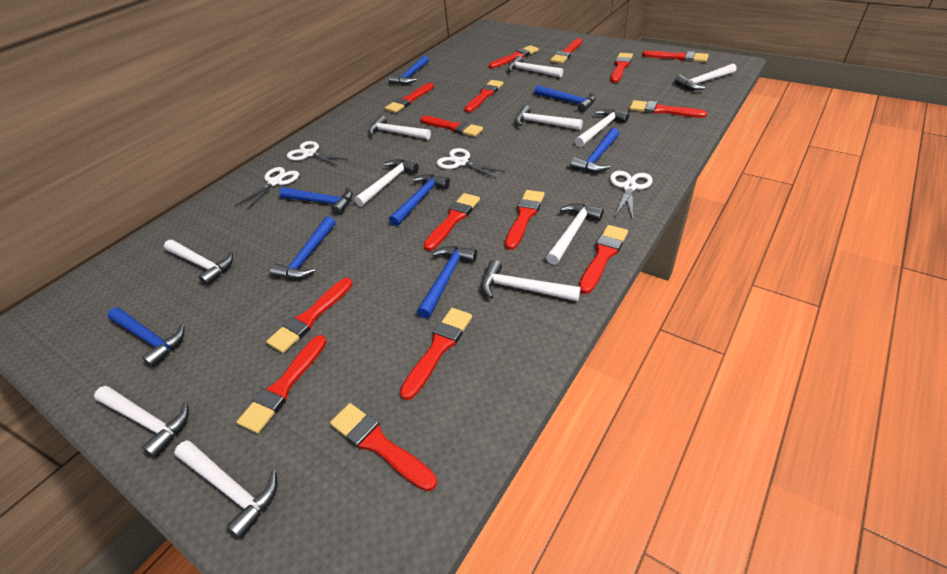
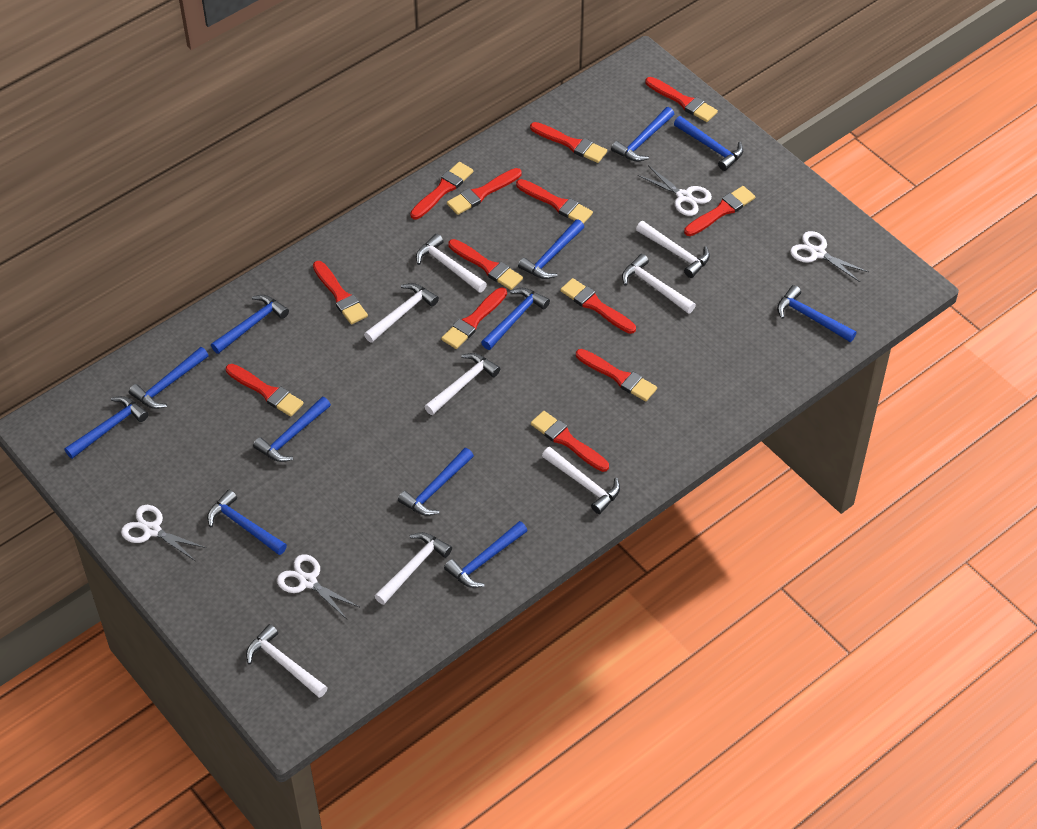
blue hammer: [108,307,185,367] [270,216,335,279] [279,187,353,215] [389,55,429,85] [389,174,450,226] [417,246,477,319] [534,85,596,112] [570,128,619,172] = 8 -> [64,396,148,459] [129,347,209,409] [207,490,287,555] [211,295,289,354] [253,397,331,462] [398,448,474,516] [444,521,528,588] [481,288,550,350] [518,220,584,279] [611,107,674,161] [674,116,743,171] [777,285,857,342] = 12
red brush: [237,335,327,433] [266,278,353,353] [330,403,437,491] [385,83,434,113] [400,308,472,400] [420,116,483,137] [423,193,480,251] [464,80,504,113] [489,45,539,68] [505,190,545,250] [550,38,582,63] [579,225,628,294] [610,53,633,83] [630,100,707,118] [642,51,709,62] = 15 -> [226,364,304,417] [313,261,368,325] [410,162,473,219] [441,287,507,349] [447,168,522,215] [448,239,523,290] [516,179,593,224] [530,122,607,163] [531,411,609,472] [560,278,636,334] [576,349,657,401] [645,77,718,122] [684,186,755,236] = 13
white hammer: [94,386,189,458] [164,240,233,286] [174,440,277,539] [355,159,419,207] [368,115,431,140] [481,260,581,301] [507,56,563,78] [515,105,583,130] [546,204,604,265] [575,109,629,147] [674,64,737,90] = 11 -> [246,624,328,698] [364,283,439,343] [375,532,452,605] [416,234,487,293] [424,353,500,415] [542,447,620,514] [622,254,696,314] [636,221,710,278] = 8

